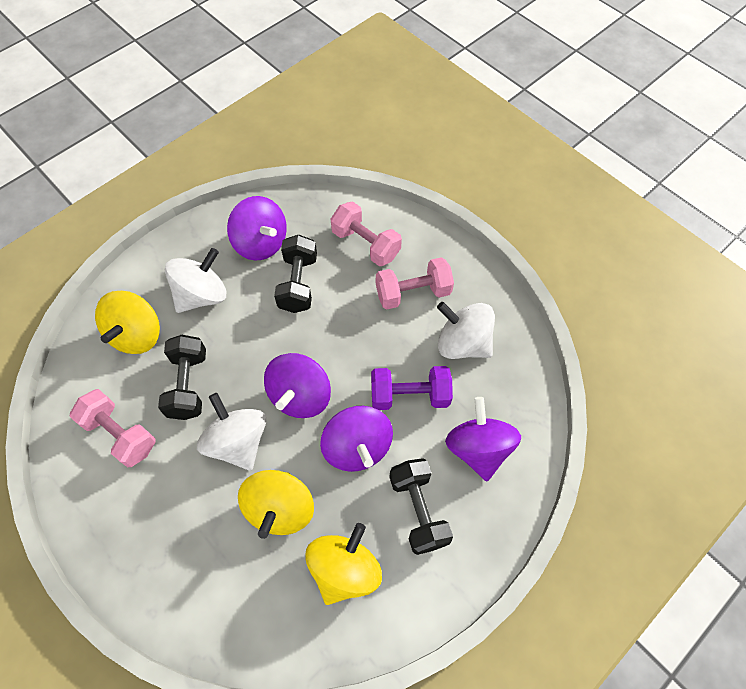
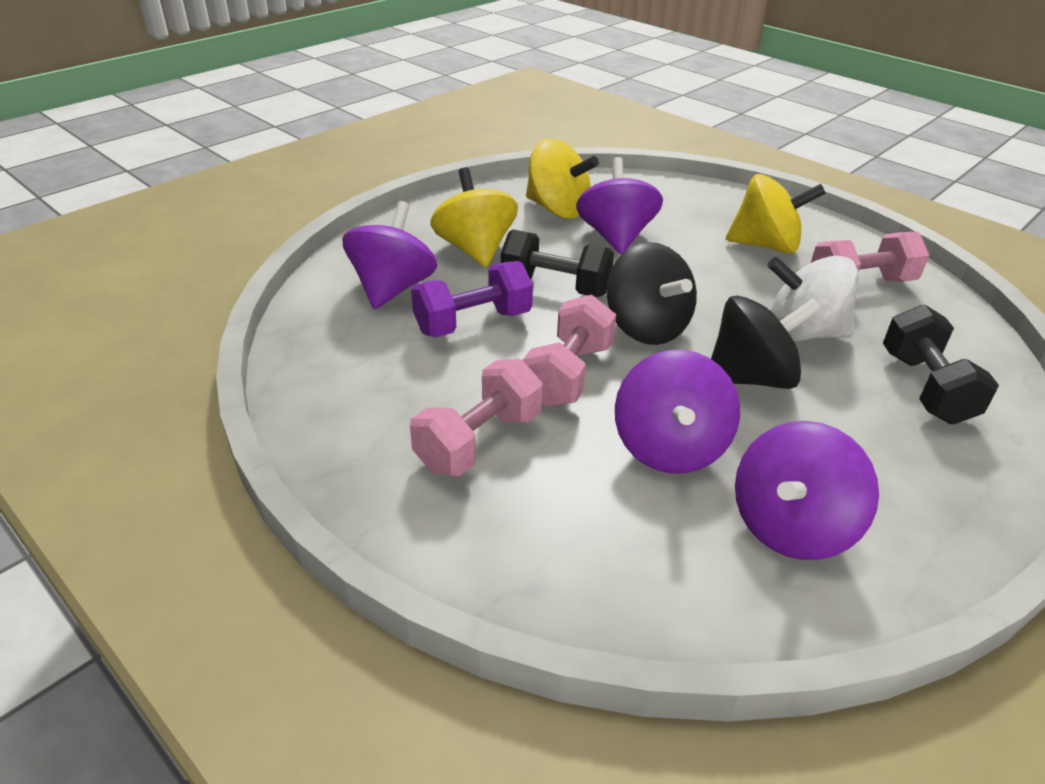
black dumbbell: [158,334,206,420] [274,235,317,313] [389,458,453,555] = 3 -> [501,229,614,297] [883,304,999,424] = 2
black spinning top: none = 0 -> [607,242,697,345] [711,295,822,389] = 2
white spinning top: [165,248,226,313] [197,393,267,471] [437,302,495,359] = 3 -> [767,255,859,341] = 1

